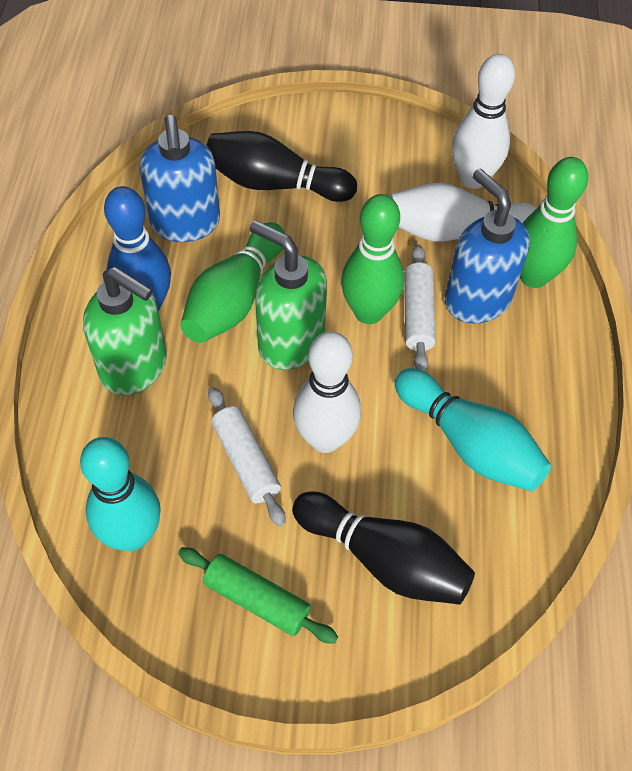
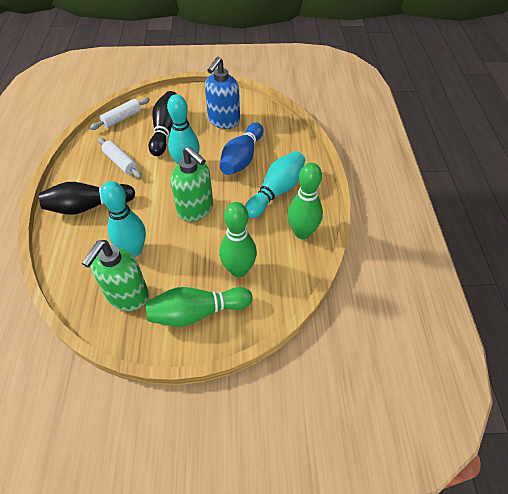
blue soap dispenser: [140,115,220,242] [445,168,530,324] = 2 -> [205,57,240,129] = 1
green rolling pin: [178,547,338,644] = 1 -> none = 0
turquoise bowling pin: [80,437,161,551] [395,368,551,491] = 2 -> [100,181,146,257] [167,94,200,165] [245,151,305,218] = 3
white bowling pin: [293,331,361,453] [390,183,537,241] [452,54,515,189] = 3 -> none = 0

